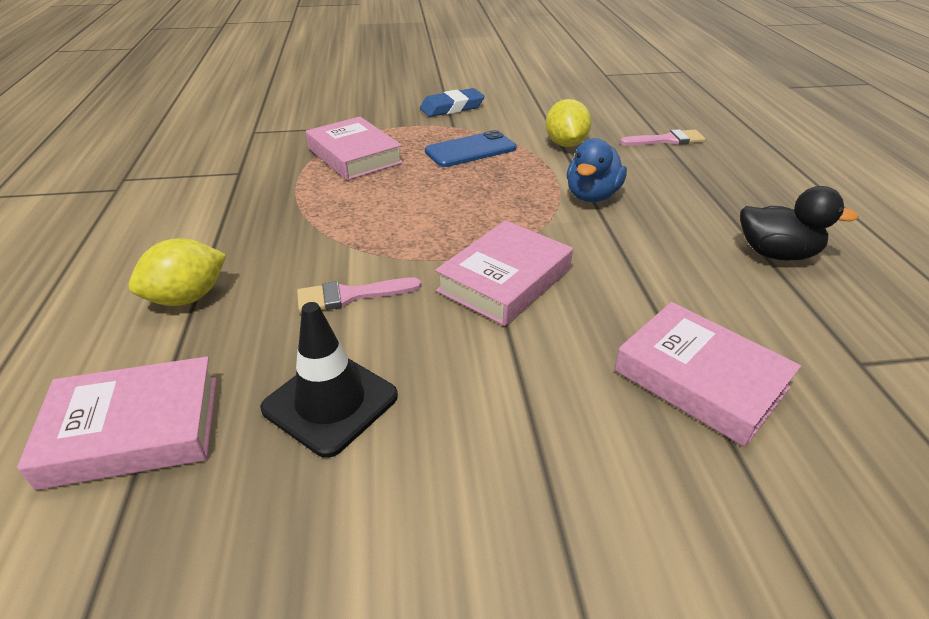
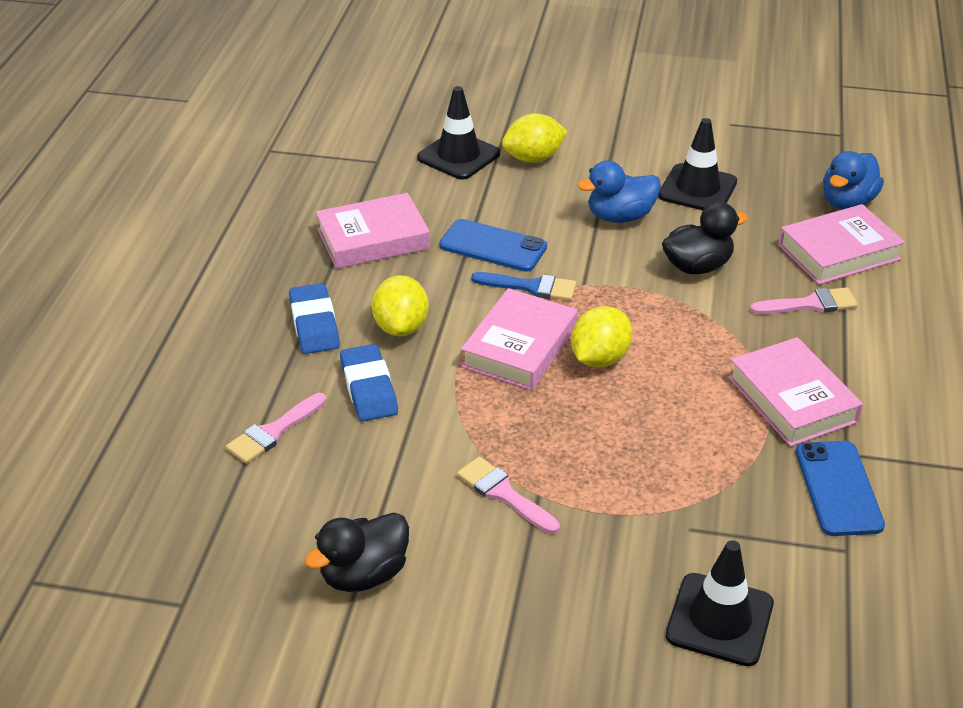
black duck: [740,186,859,260] = 1 -> [305,513,409,592] [662,202,748,274] = 2
black traffic cone: [260,302,398,458] = 1 -> [417,86,500,180] [658,118,737,210] [666,540,774,666] = 3
blue brush: none = 0 -> [471,272,576,301] = 1
blue duck: [567,138,627,202] = 1 -> [578,161,661,223] [823,151,884,210] = 2
blue eraser: [420,88,485,117] = 1 -> [289,283,340,354] [340,344,398,421] = 2
blue phone: [425,130,516,167] = 1 -> [439,219,547,272] [796,441,885,536] = 2
pink brush: [297,278,422,313] [620,129,706,146] = 2 -> [226,393,327,464] [457,456,560,534] [750,287,858,314] = 3
yellow lemon: [129,239,226,306] [546,99,591,147] = 2 -> [372,275,429,336] [502,113,568,163] [571,306,632,368] = 3

